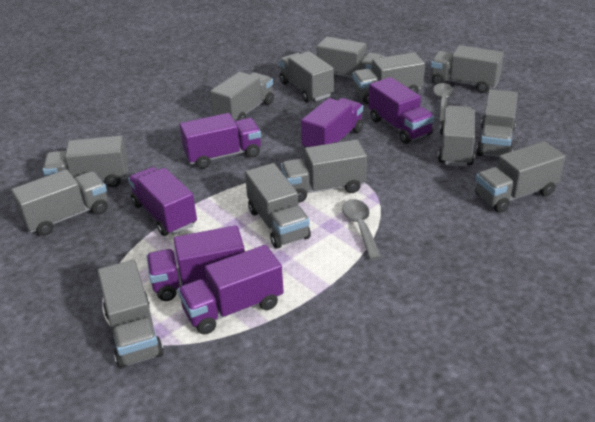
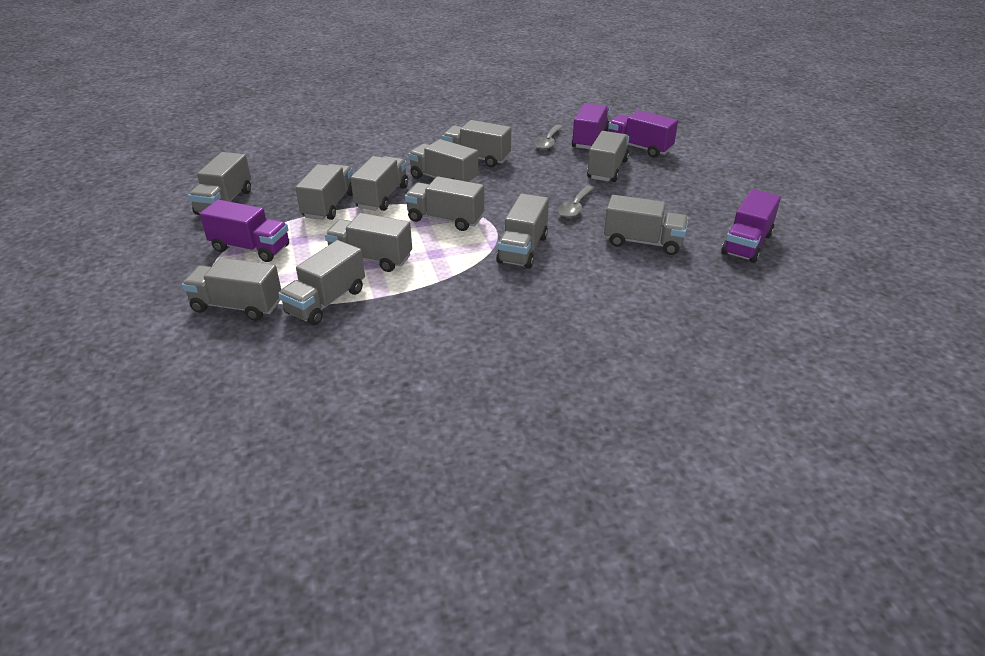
grey truck: [11,169,108,236] [43,135,128,187] [97,260,164,368] [210,72,274,121] [245,163,311,249] [279,51,334,103] [281,139,367,203] [317,37,385,78] [352,52,425,104] [431,45,504,93] [438,105,475,166] [475,141,566,213] [476,89,518,157] = 13 -> [182,258,281,321] [188,152,251,215] [278,240,365,325] [295,164,353,220] [325,213,412,272] [350,156,408,211] [405,176,484,231] [408,139,478,183] [442,120,511,167] [496,193,549,269] [587,131,629,182] [604,195,688,255] = 12
purple truck: [128,167,197,236] [147,225,245,301] [178,245,284,334] [179,113,261,169] [301,98,363,148] [369,77,434,144] = 6 -> [200,200,289,262] [572,103,610,149] [608,110,678,158] [721,189,781,263] = 4

